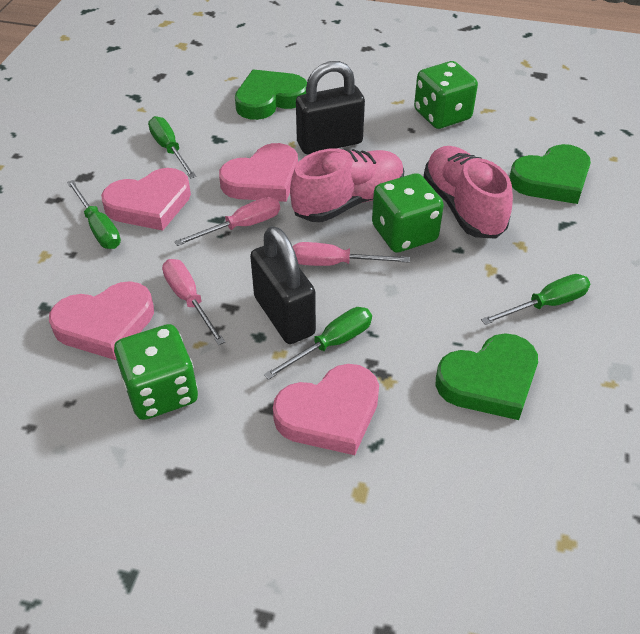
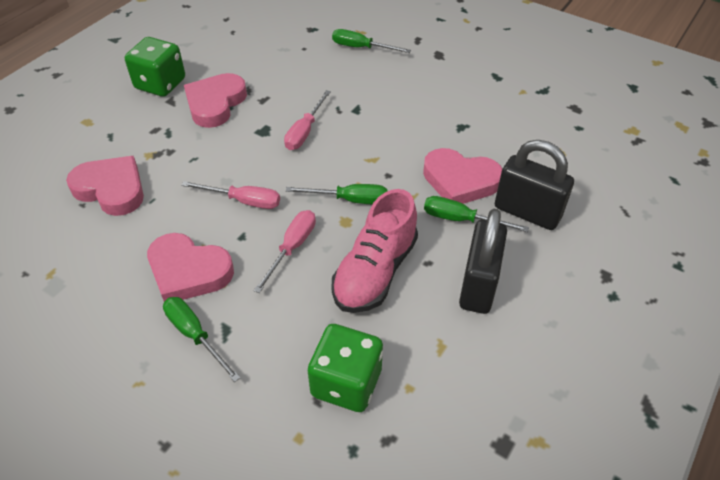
green dice: [114,324,198,420] [372,173,444,253] [414,61,478,129] = 3 -> [125,37,185,97] [308,324,383,412] = 2
green heart: [235,69,307,120] [435,333,538,420] [509,144,591,204] = 3 -> none = 0
pink shoe: [290,148,404,222] [424,146,513,239] = 2 -> [331,189,418,313] = 1

